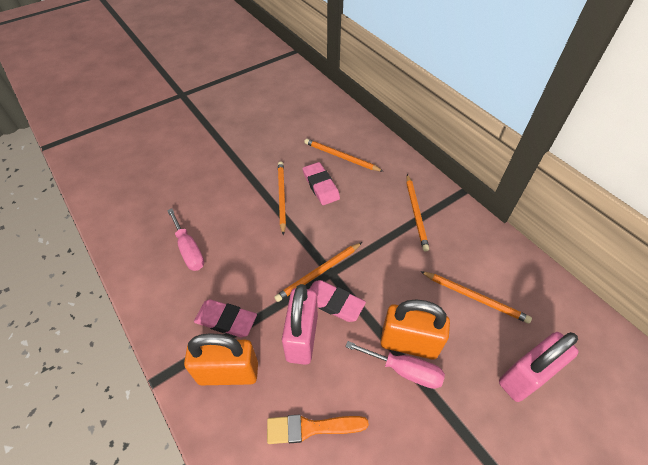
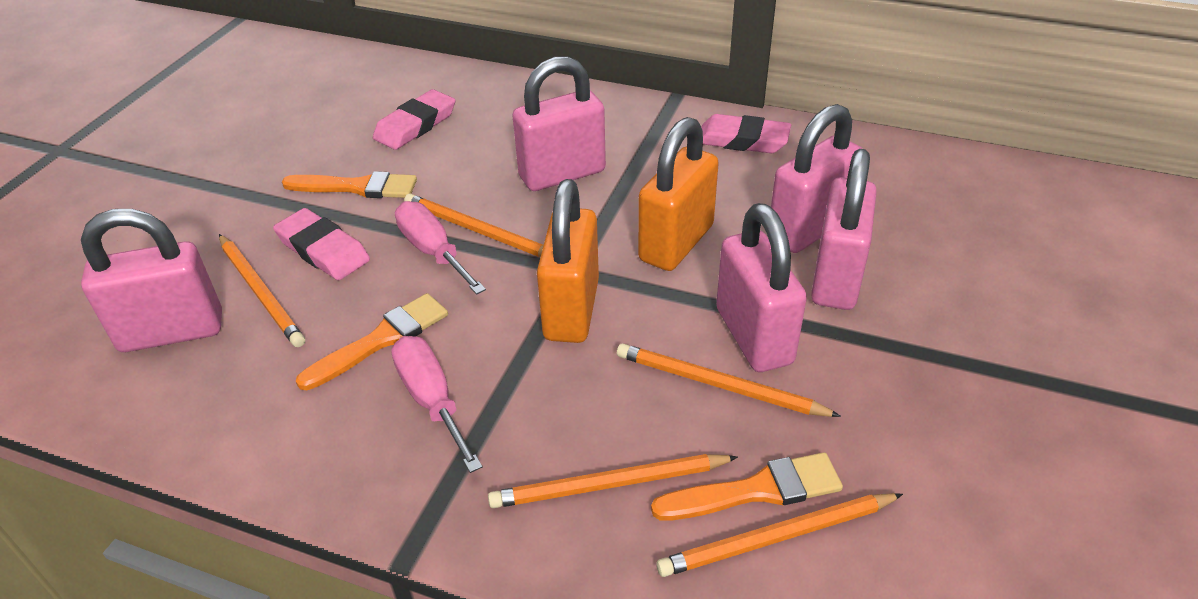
orange brush: [267,414,369,444] = 1 -> [282,171,417,198] [296,293,448,390] [651,452,843,521] = 3
pink padlock: [282,284,318,365] [499,332,579,402] = 2 -> [81,209,222,352] [512,56,606,191] [716,203,807,372] [771,104,863,253] [811,149,877,310] = 5

